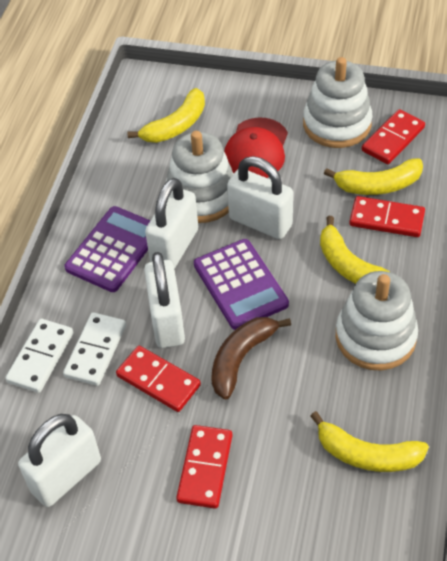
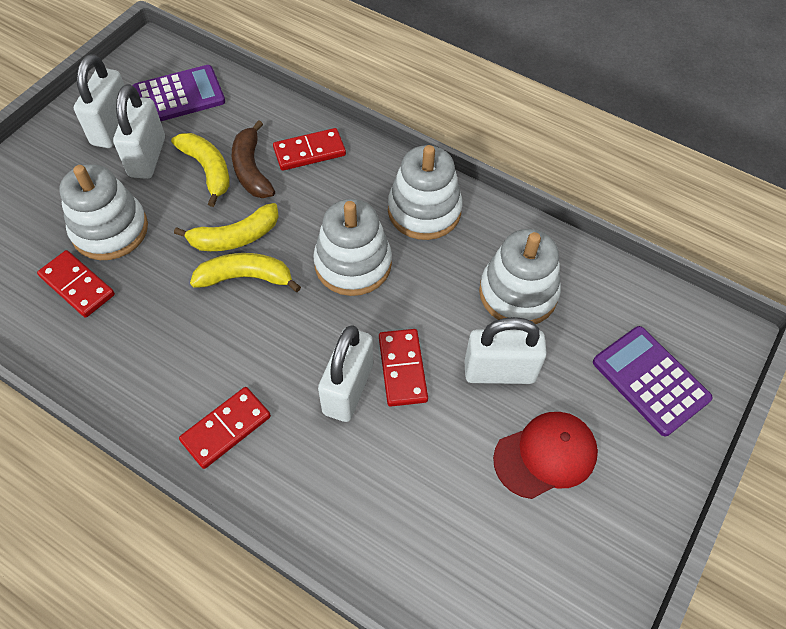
white domino: [5,319,73,393] [63,312,126,386] = 2 -> none = 0
white stacking toy: [166,131,234,223] [303,57,372,148] [336,271,418,370] = 3 -> [59,164,148,260] [313,199,392,296] [388,145,463,240] [479,229,561,324] = 4
yellow banana: [128,88,205,143] [310,411,429,472] [320,216,391,284] [324,158,423,195] = 4 -> [171,133,230,207] [174,203,279,251] [190,253,301,292] = 3

